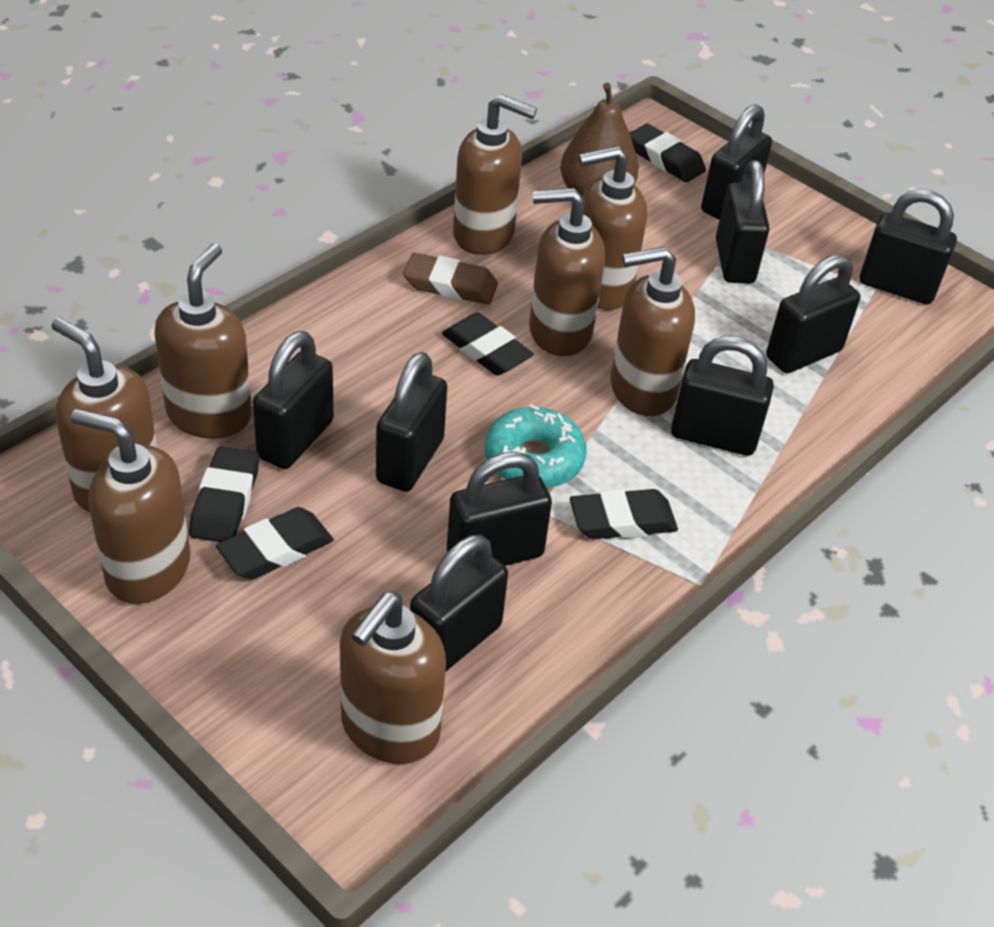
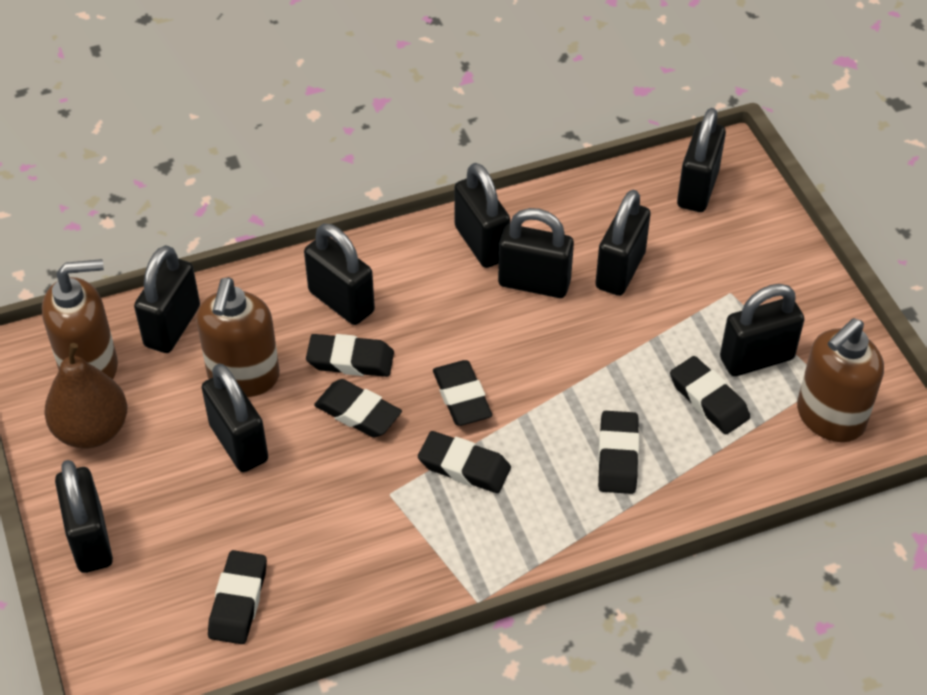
black eraser: [189,447,259,542] [216,507,334,580] [442,313,534,375] [570,489,678,539] [629,124,706,182] = 5 -> [208,550,267,644] [306,334,394,377] [314,379,402,437] [418,431,511,493] [433,360,492,426] [598,411,639,494] [670,356,750,434] = 7
brown eraser: [403,253,498,305] = 1 -> none = 0
brown soap dispenser: [51,317,157,513] [71,409,190,604] [154,243,252,439] [340,592,446,764] [453,94,537,255] [529,188,605,356] [579,146,647,310] [611,246,695,416] = 8 -> [42,259,118,379] [196,277,280,397] [797,318,884,442] = 3
turquoise donut: [484,405,587,488] = 1 -> none = 0

